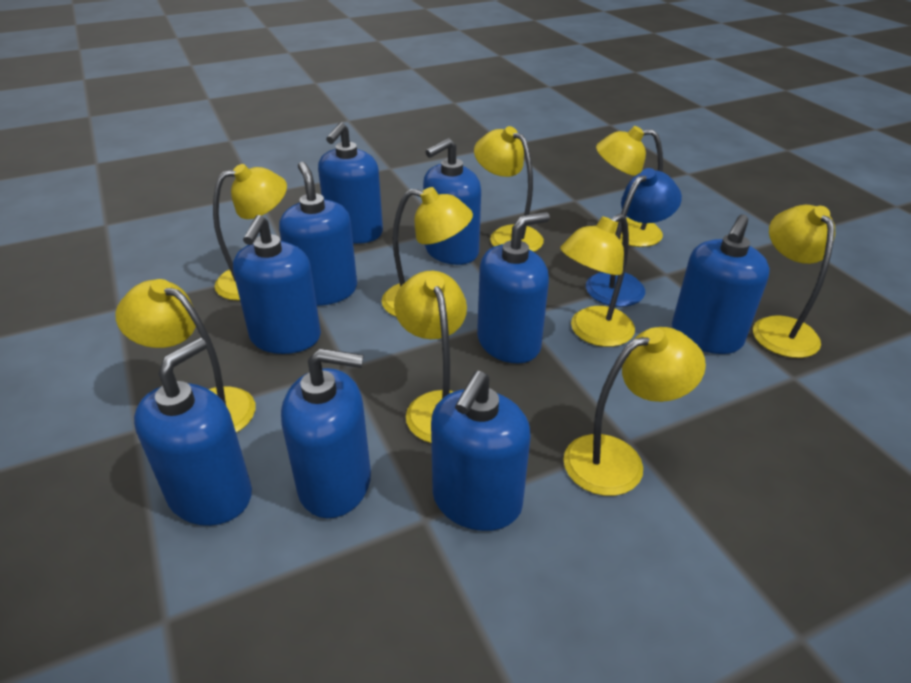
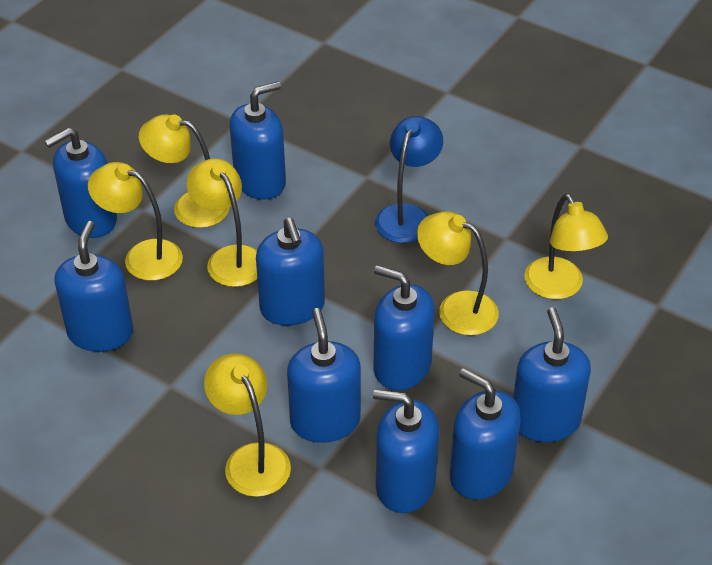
yellow lamp: [115,279,255,433] [213,164,287,301] [382,187,473,316] [394,271,467,443] [474,126,544,252] [560,214,635,347] [563,327,706,496] [596,126,663,247] [753,205,835,358] = 9 -> [88,162,183,281] [139,114,230,228] [186,158,257,287] [204,353,291,497] [417,212,499,336] [524,194,608,299] = 6

